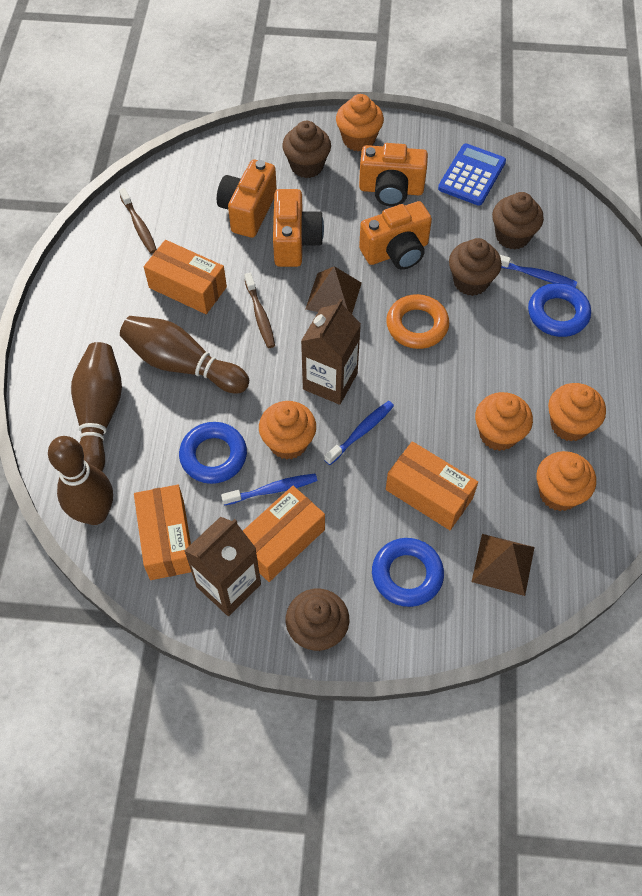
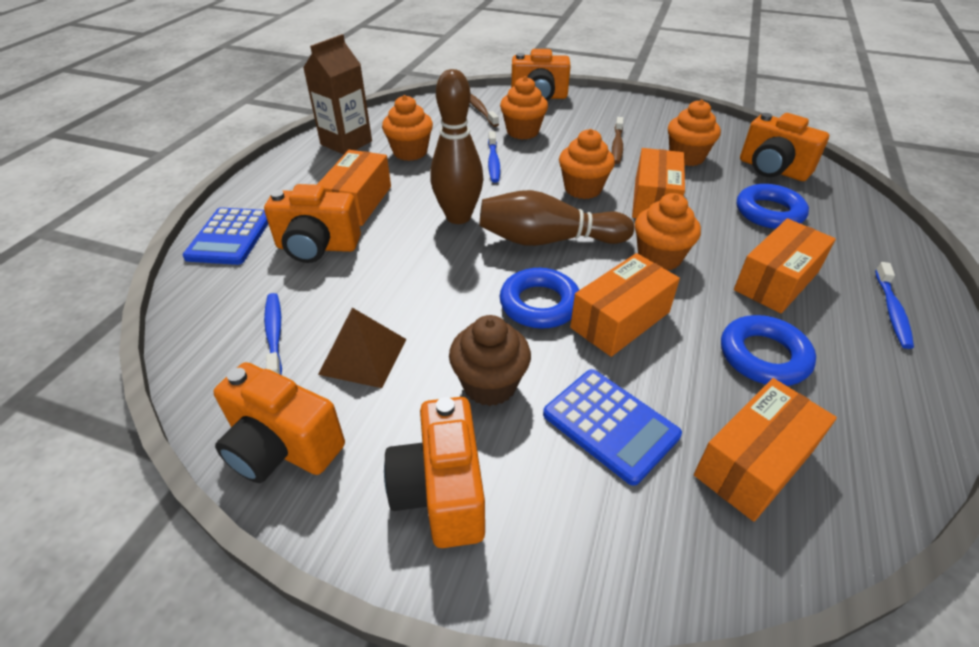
blue calculator: [438,144,506,206] = 1 -> [182,207,268,265] [543,369,682,486] = 2
brown bowling pin: [48,436,113,525] [71,342,122,471] [120,316,249,393] = 3 -> [430,69,483,224] [479,190,634,246] = 2
brown carton: [184,517,261,616] [301,299,361,405] = 2 -> [303,34,372,155] = 1
brown cupcake: [282,121,331,178] [286,589,349,651] [449,238,502,296] [492,192,544,250] = 4 -> [449,315,531,406] = 1
brown pyramid: [306,266,362,314] [471,534,535,596] = 2 -> [318,308,407,388] = 1
orange box: [134,485,191,580] [144,240,227,314] [243,486,325,582] [386,441,478,530] = 4 -> [317,150,391,226] [570,253,680,357] [632,148,685,218] [694,378,837,522] [734,219,836,313] = 5
orange camera: [217,159,277,238] [273,189,324,267] [359,143,428,206] [359,201,432,270] = 4 -> [213,362,345,483] [264,184,361,263] [384,397,485,548] [511,49,571,101] [740,113,829,181] = 5
orange ring: [386,294,449,349] = 1 -> none = 0

